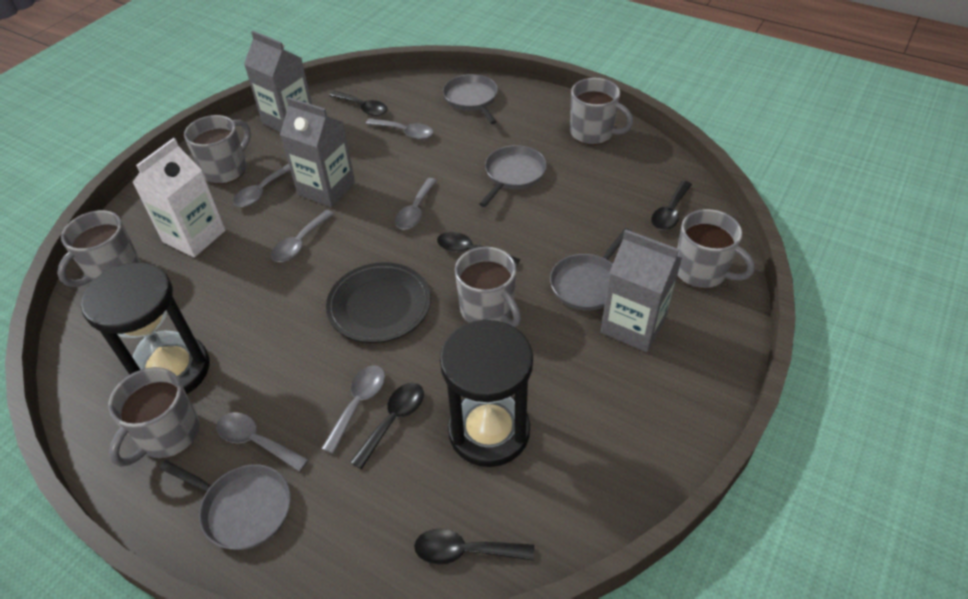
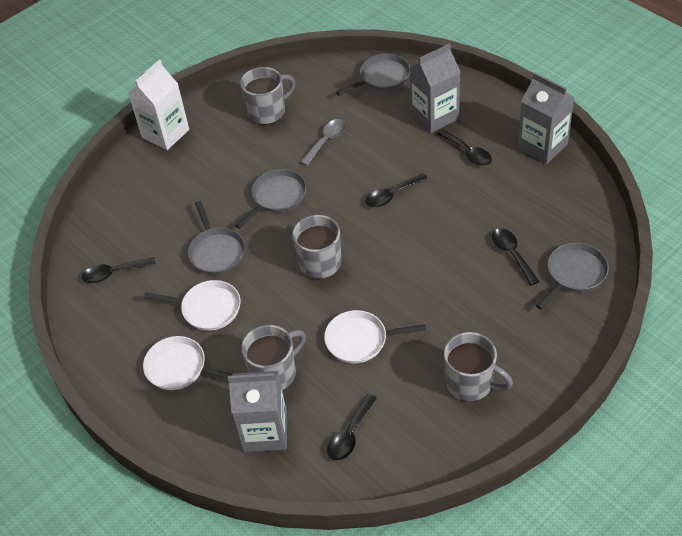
black hourglass: [81,262,209,394] [440,319,533,467] = 2 -> none = 0
black plate: [326,262,431,343] = 1 -> none = 0
grey mug: [57,210,140,287] [108,367,200,467] [184,115,251,184] [455,247,521,327] [570,78,633,145] [677,209,755,288] = 6 -> [240,67,296,125] [241,325,306,390] [286,215,341,279] [444,332,513,401] = 4
grey spoon: [216,412,308,472] [233,163,291,207] [271,210,334,262] [321,365,385,454] [366,118,433,139] [395,178,437,230] = 6 -> [301,119,346,166] = 1
white pan: none = 0 -> [143,336,233,390] [144,280,241,331] [324,310,426,363] = 3

